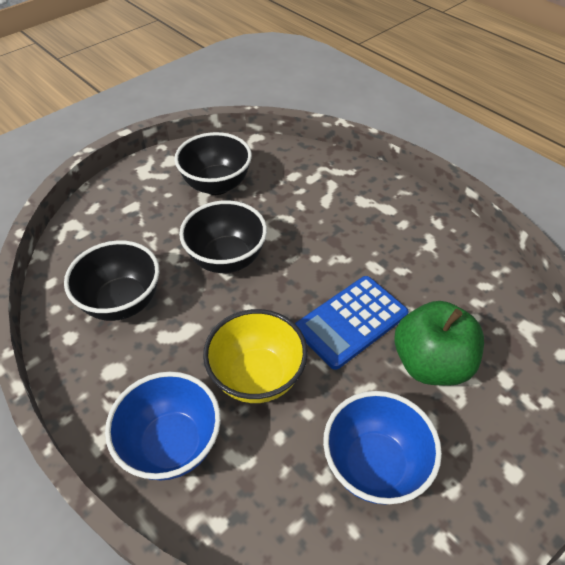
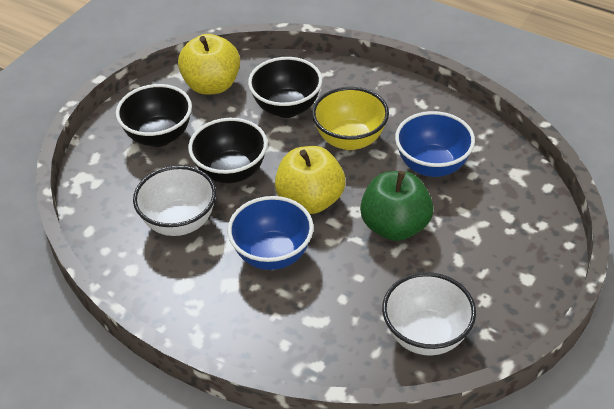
blue calculator: [295,276,409,370] = 1 -> none = 0
white bowl: none = 0 -> [133,165,216,236] [382,272,476,356] = 2
yellow apple: none = 0 -> [178,34,240,95] [275,146,345,214] = 2

